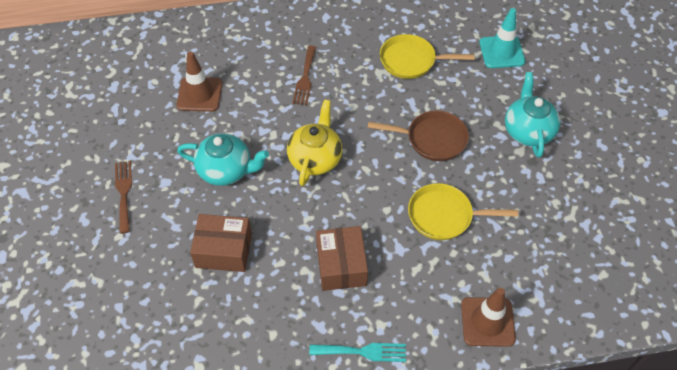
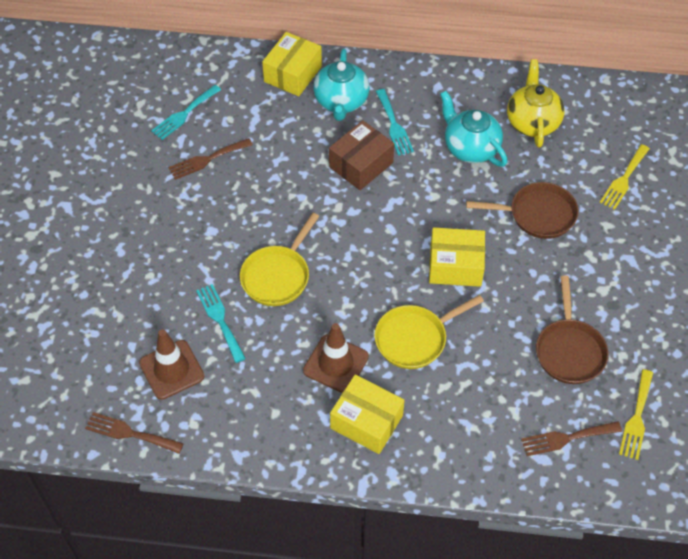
brown box: [190,214,252,272] [316,226,368,291] = 2 -> [329,120,394,190] = 1
brown fork: [115,161,132,233] [292,46,316,105] = 2 -> [85,412,184,454] [169,138,253,180] [521,421,622,456] = 3
brown pan: [368,111,469,161] = 1 -> [466,182,578,239] [536,276,609,384] = 2
turquoise fork: [309,343,406,362] = 1 -> [151,85,221,140] [196,284,246,363] [376,89,414,156] = 3
turquoise traffic cone: [479,8,525,68] = 1 -> none = 0
yellow box: none = 0 -> [262,32,322,96] [330,375,404,454] [429,227,485,287] = 3
yellow fork: none = 0 -> [600,144,650,210] [619,369,653,460] = 2

